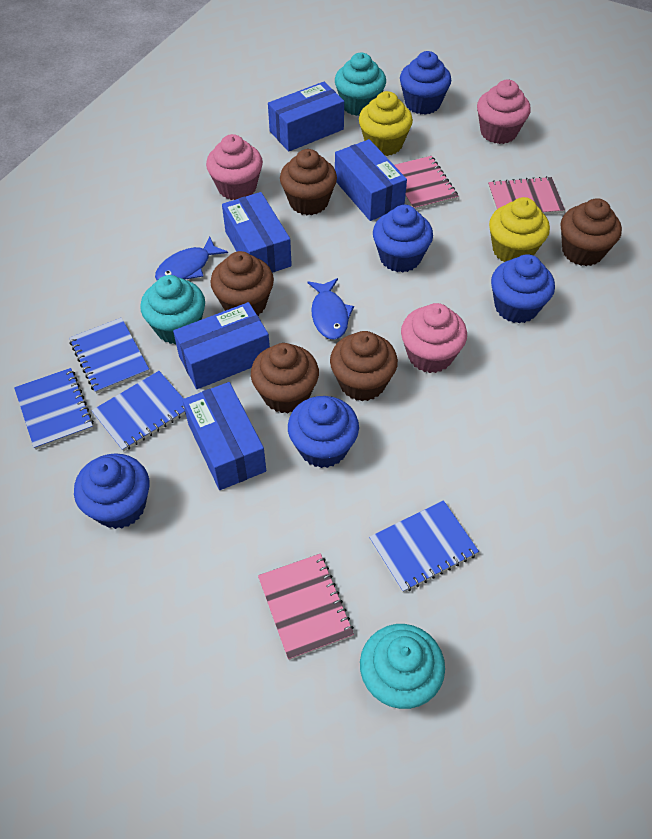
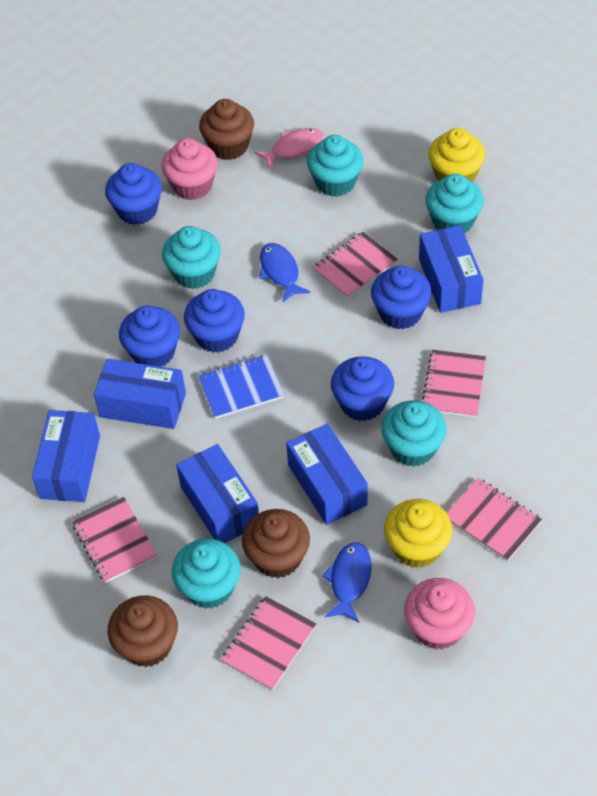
blue notebook: [14,368,94,450] [69,318,149,394] [91,371,186,452] [369,500,479,593] = 4 -> [198,354,284,419] = 1
brown cupcake: [210,251,274,316] [251,343,319,413] [280,149,337,215] [330,331,398,401] [561,198,622,266] = 5 -> [107,595,178,667] [199,99,254,160] [242,509,310,578] = 3
pink cupcake: [206,134,263,200] [401,303,467,373] [477,80,531,144] = 3 -> [162,138,218,200] [404,578,475,650] = 2
pink fish: none = 0 -> [255,128,323,169] = 1
pink notebook: [258,553,354,660] [394,156,458,210] [488,176,565,215] = 3 -> [72,497,157,583] [221,596,316,691] [313,232,398,299] [422,350,486,418] [447,478,542,561] = 5
turquoise cupcake: [140,275,205,344] [335,53,386,116] [360,624,445,709] = 3 -> [162,226,221,289] [172,539,240,609] [307,135,363,197] [381,400,446,467] [425,174,484,234] = 5

